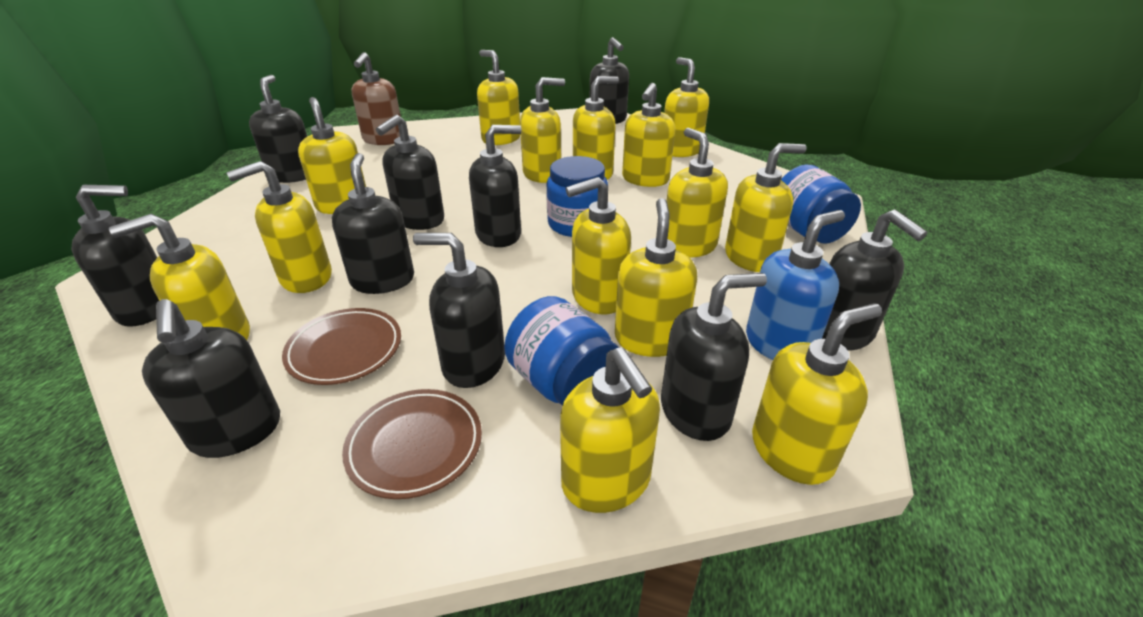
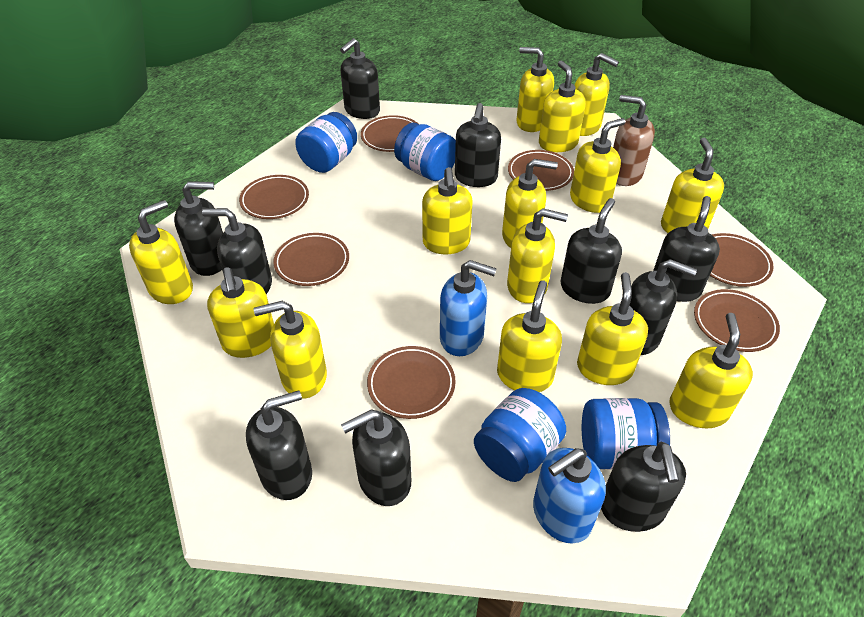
blue jar: [504,296,619,406] [546,156,608,237] [781,165,861,243] = 3 -> [295,112,357,173] [394,123,456,181] [474,388,566,482] [582,398,670,470] = 4
blue soap dispenser: [746,210,845,360] = 1 -> [440,260,497,356] [533,448,606,543] = 2
brown plate: [282,308,401,385] [342,389,482,499] = 2 -> [239,175,309,219] [273,233,349,286] [361,115,418,152] [367,346,456,419] [508,150,574,191] [694,289,780,352] [710,233,774,287] = 7

